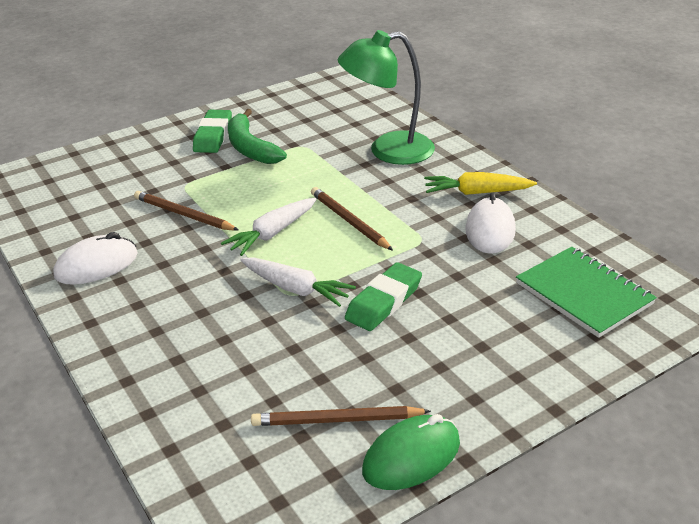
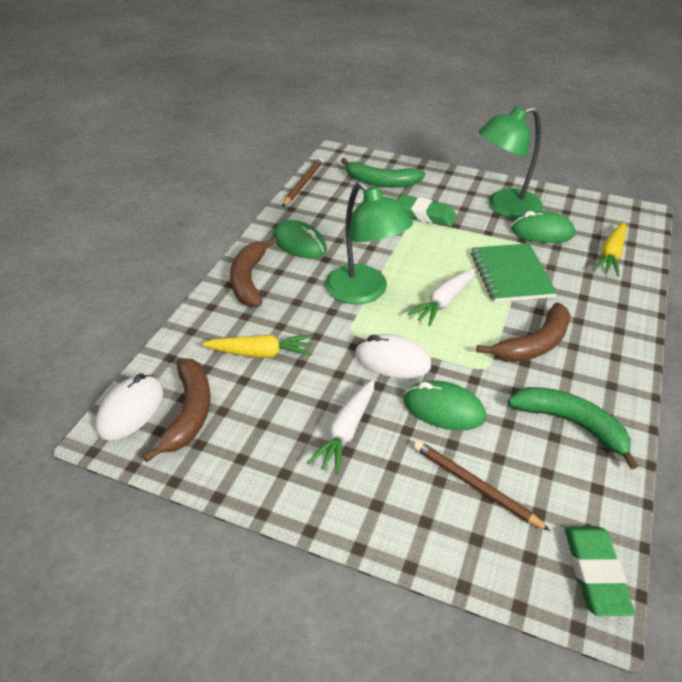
brown banana: none = 0 -> [143,358,211,462] [230,237,277,307] [476,302,571,362] = 3
brown pencil: [134,191,239,231] [251,406,431,426] [311,187,393,251] = 3 -> [282,158,323,207] [414,440,550,531] = 2
green banana: [228,109,287,164] = 1 -> [341,158,426,187] [508,387,638,469] = 2
green lamp: [338,30,435,165] = 1 -> [325,181,413,304] [478,106,543,219] = 2
green mouse: [362,414,460,490] = 1 -> [273,220,327,258] [404,380,486,431] [511,211,575,243] = 3
yellow carrot: [424,172,537,195] = 1 -> [202,335,313,358] [593,222,627,277] = 2

